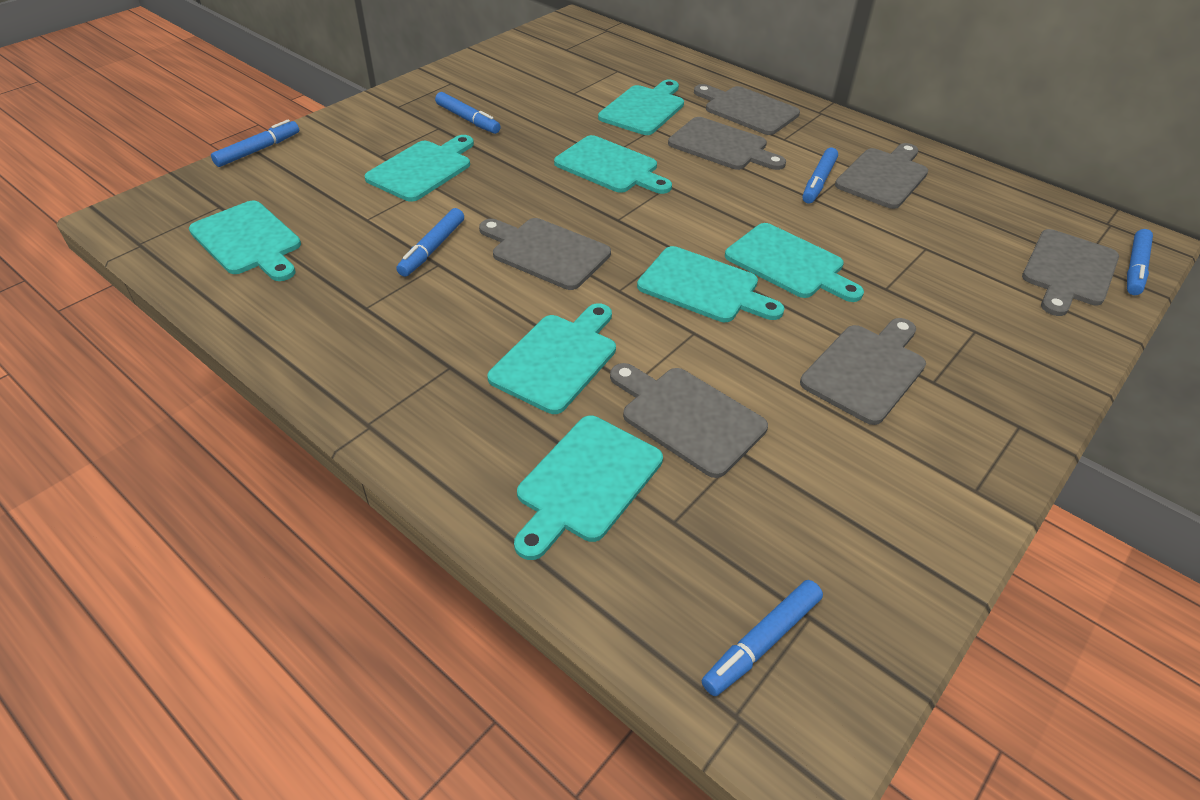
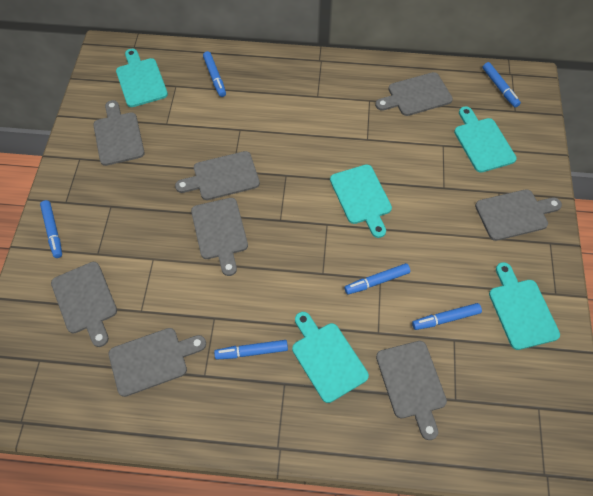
grey cutting board: [479,218,611,290] [610,363,768,478] [668,117,786,170] [694,84,800,135] [800,318,926,425] [835,143,928,209] [1022,229,1119,316] = 7 -> [51,262,117,347] [93,100,145,166] [109,328,206,397] [175,151,260,200] [191,198,248,276] [375,72,453,116] [376,341,447,440] [475,189,562,241] = 8
turquoise cutting board: [189,200,301,281] [365,135,474,202] [487,303,616,414] [514,416,663,560] [554,135,672,194] [598,80,684,135] [637,246,785,322] [725,223,864,302] = 8 -> [116,49,168,107] [292,312,369,403] [330,164,392,238] [454,106,517,173] [489,262,560,350] = 5

